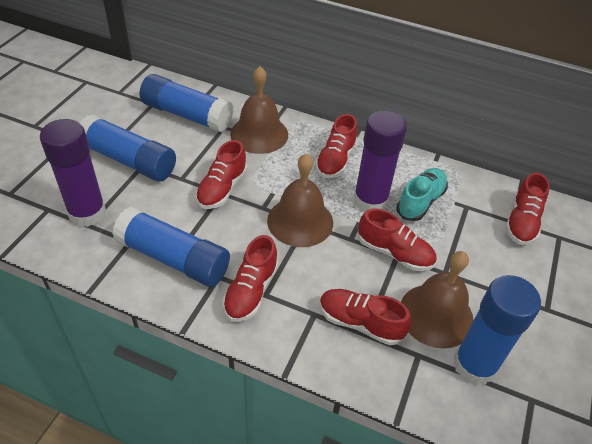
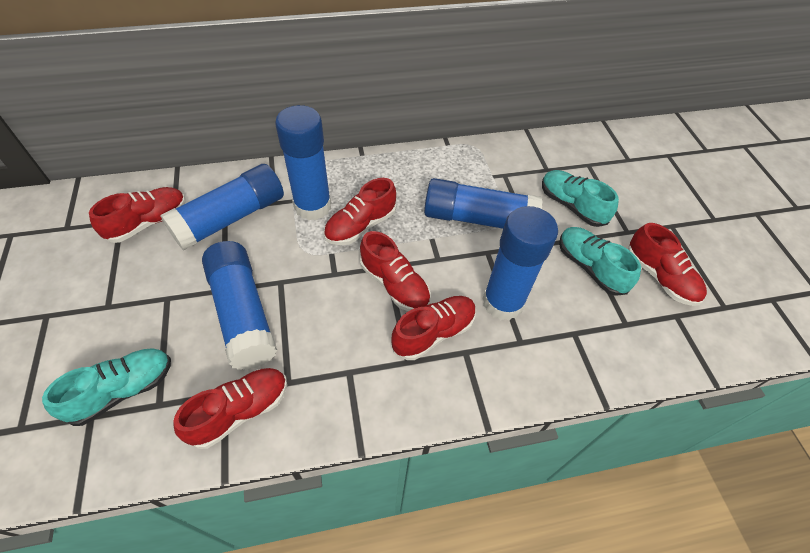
blue glue stick: [80,114,176,181] [112,207,230,287] [140,74,234,132] [453,275,541,386] = 4 -> [161,164,284,251] [202,241,277,370] [275,105,331,220] [424,178,542,229] [482,206,558,320] = 5
brown bell: [230,66,288,154] [267,153,333,247] [401,251,474,349] = 3 -> none = 0
purple glue stick: [40,119,106,227] [353,111,407,212] = 2 -> none = 0
turquoise shoe: [396,168,448,221] = 1 -> [42,348,171,426] [542,170,619,227] [559,227,641,296] = 3

